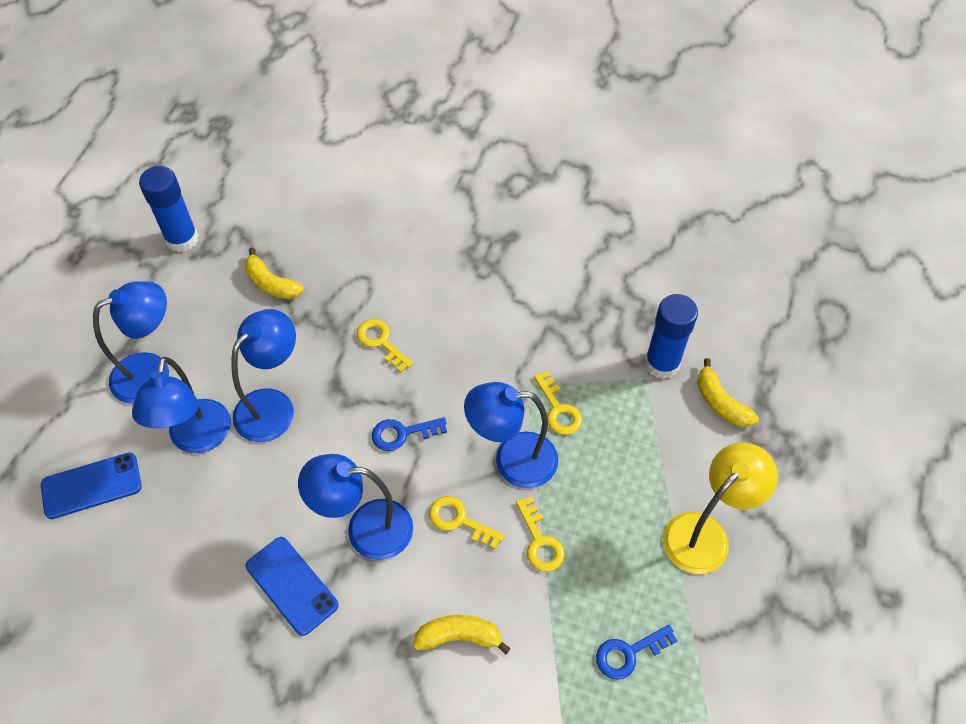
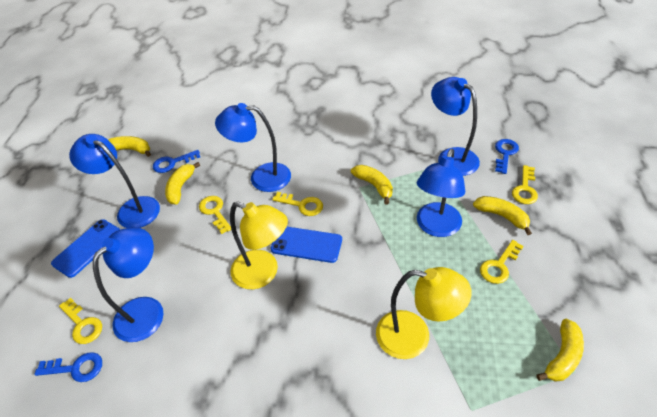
blue glue stick: [139,166,199,252] [645,294,698,379] = 2 -> none = 0
blue key: [372,417,447,451] [596,625,677,680] = 2 -> [34,352,102,382] [153,150,200,173] [495,139,519,174] = 3
yellow banana: [244,248,304,299] [413,615,511,655] [697,358,759,427] = 3 -> [109,136,151,157] [165,162,200,204] [351,165,393,204] [473,196,532,235] [536,319,584,382] = 5
yellow key: [357,319,413,372] [429,496,504,549] [516,497,565,572] [534,371,582,435] = 4 -> [59,298,102,344] [199,196,231,234] [272,192,323,216] [480,240,524,284] [512,165,538,204] = 5
yellow lamp: [663,443,778,574] = 1 -> [230,202,288,289] [376,267,472,359] = 2

